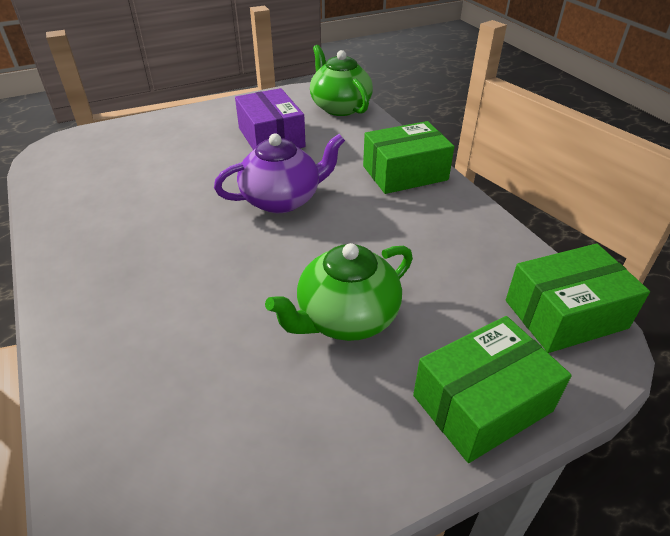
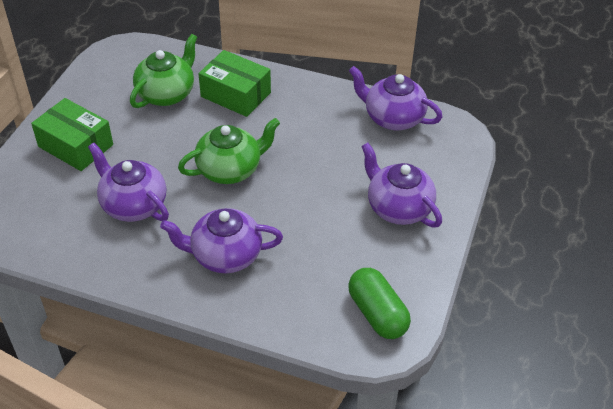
green box: [363,121,454,194] [413,316,572,463] [506,243,650,353] = 3 -> [31,98,113,171] [198,50,271,117] = 2
green capsule: none = 0 -> [348,268,411,339] = 1
purple box: [235,88,306,150] = 1 -> none = 0
purple teapot: [214,134,345,213] = 1 -> [88,143,169,222] [160,208,283,273] [349,66,442,130] [361,143,442,228] = 4

